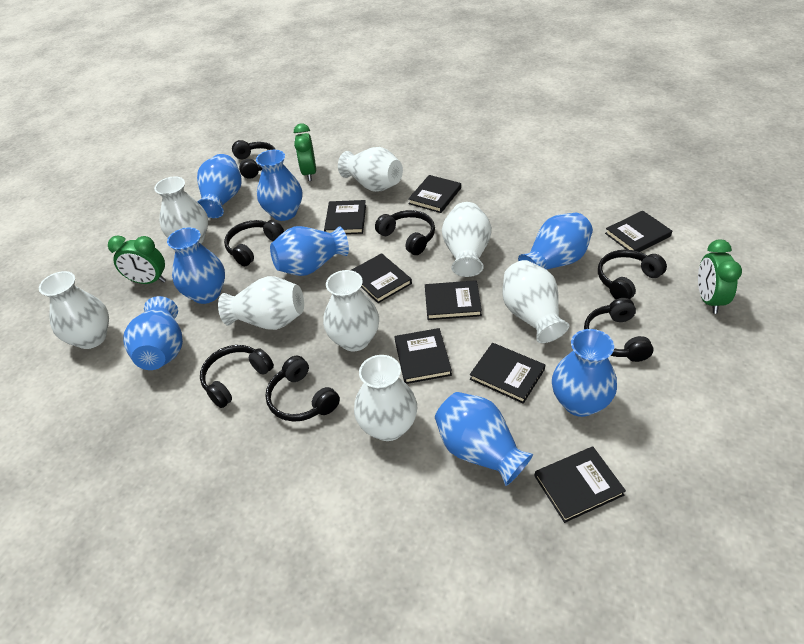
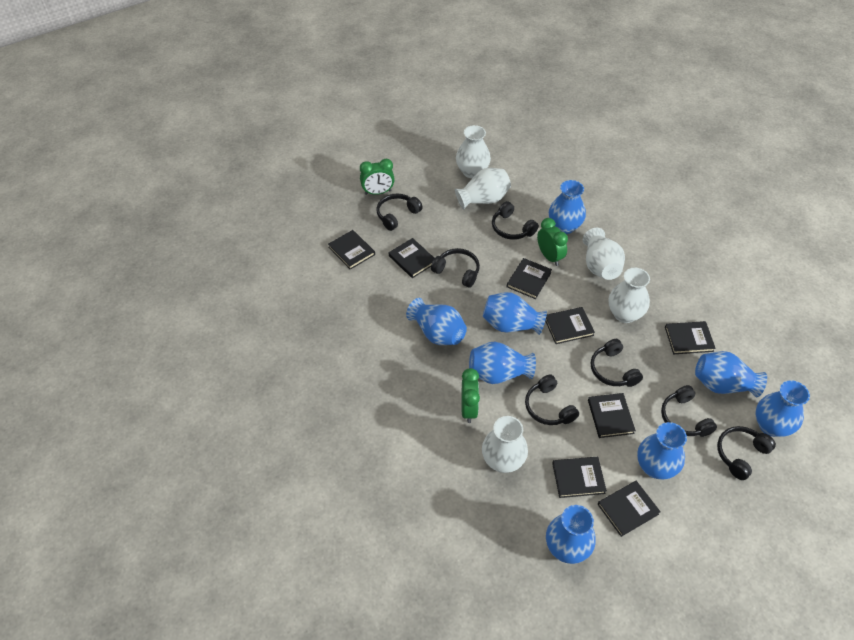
white vase: [39,271,109,349] [154,177,208,244] [218,276,304,330] [323,270,379,351] [338,147,403,192] [354,355,417,441] [442,202,492,277] [502,260,569,343] = 8 -> [455,168,511,209] [456,125,491,178] [482,416,528,473] [583,228,625,280] [609,268,650,323] = 5

